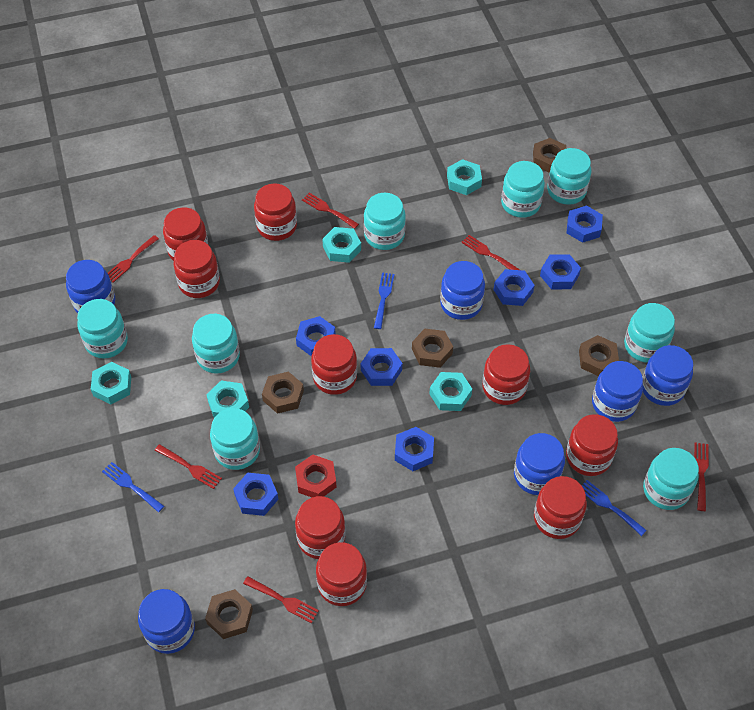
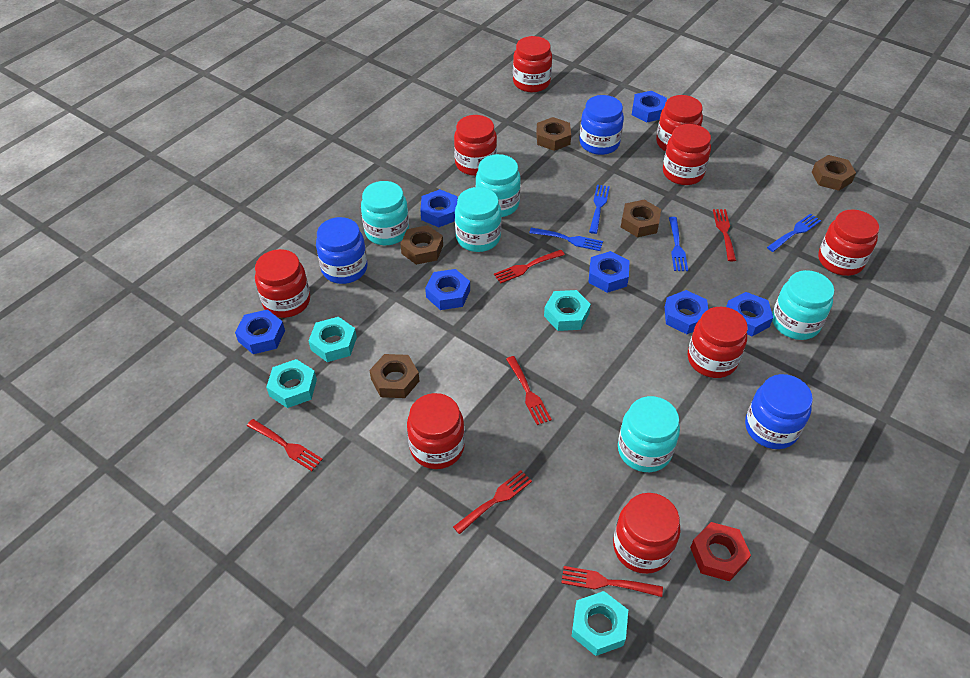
blue fork: [102,462,164,512] [374,272,394,329] [582,480,647,536] = 3 -> [529,228,603,251] [589,185,610,234] [669,217,688,271] [767,213,821,252] = 4
blue jar: [66,260,116,313] [138,589,195,654] [440,261,485,320] [514,433,565,495] [592,361,643,422] [643,345,693,406] = 6 -> [316,217,368,284] [580,95,624,155] [745,374,813,449] = 3
turquoise jar: [77,299,128,359] [192,314,240,374] [210,408,260,470] [364,193,406,250] [501,161,545,218] [547,148,591,205] [624,303,675,363] [643,448,699,510] = 8 -> [361,181,409,245] [455,187,501,252] [476,154,521,217] [618,396,680,472] [772,270,834,340] = 5
turquoise nut: [91,362,131,404] [206,380,249,418] [322,227,361,263] [429,372,472,411] [447,159,482,195] = 5 -> [266,359,317,408] [309,317,357,362] [544,290,591,331] [572,591,628,656] = 4

